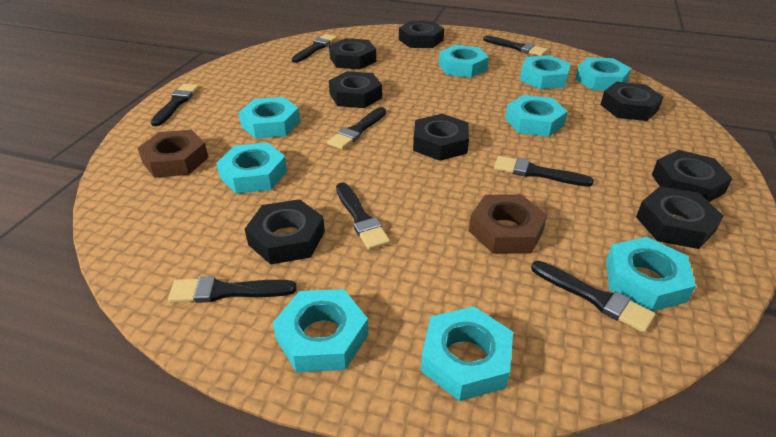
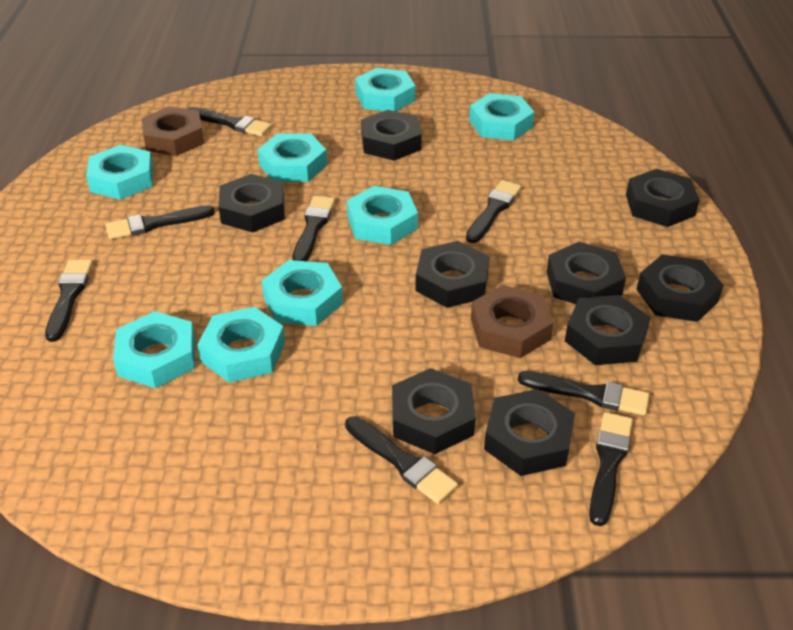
black nut: [245,199,325,264] [329,38,376,70] [329,71,382,108] [399,21,444,48] [413,114,469,161] [600,82,663,121] [636,186,724,249] [652,150,732,202] = 8 -> [218,174,285,233] [361,110,422,161] [392,368,475,454] [415,241,490,308] [484,389,575,476] [547,242,626,304] [565,295,651,365] [626,169,700,227] [636,254,724,322] = 9
turquoise nut: [216,142,287,194] [238,97,300,139] [273,289,368,372] [421,306,513,401] [439,45,489,78] [505,95,568,137] [520,55,571,89] [575,57,631,91] [606,237,696,312] = 9 -> [86,145,154,200] [113,311,195,388] [197,307,285,383] [258,133,327,182] [261,260,343,326] [347,186,418,245] [355,68,416,111] [469,93,535,141] = 8

